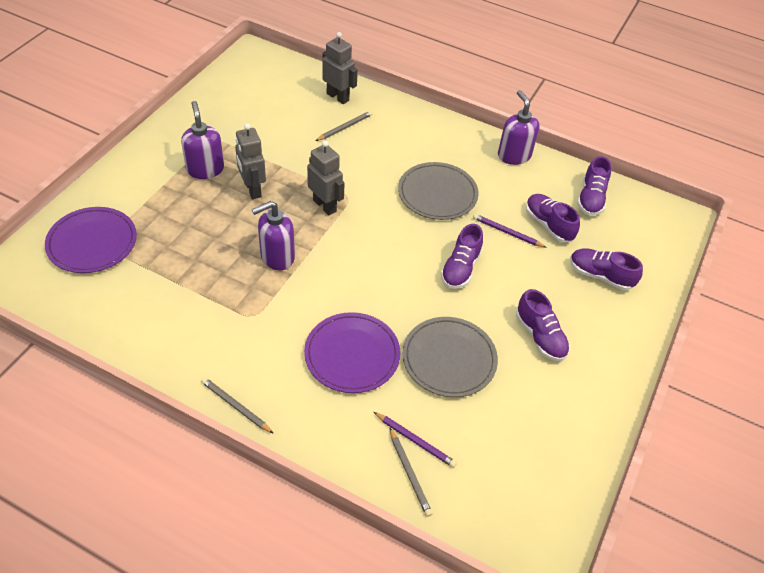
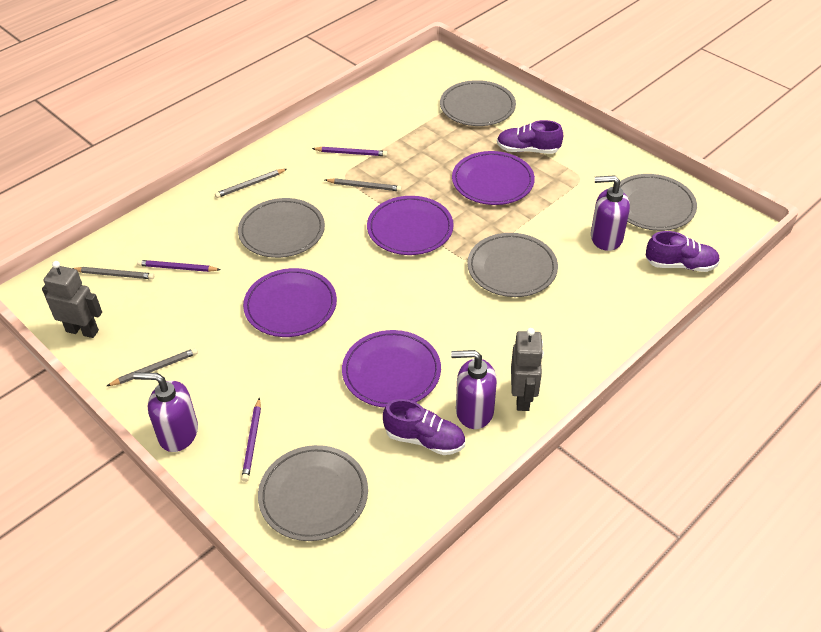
grey pencil: [201,377,274,434] [315,111,372,141] [389,427,433,517] = 3 -> [72,267,154,279] [107,348,198,386] [215,169,287,198] [325,178,402,191] = 4
grey plate: [398,162,479,220] [403,317,498,397] = 2 -> [238,198,325,258] [258,445,368,541] [440,80,516,126] [467,233,558,297] [619,174,697,231] = 5
grey robot: [235,123,266,199] [307,140,345,215] [322,32,358,104] = 3 -> [42,261,102,338] [511,328,544,411] = 2
purple pencil: [374,412,457,468] [473,214,547,248] = 2 -> [137,260,221,272] [241,397,261,482] [312,147,387,156] = 3
purple plate: [45,207,137,273] [304,312,401,393] = 2 -> [243,268,337,337] [342,330,441,408] [367,196,454,255] [452,151,535,205] = 4
purple shoe: [441,224,483,289] [516,289,570,361] [526,194,580,242] [570,248,643,291] [577,156,611,216] = 5 -> [383,399,465,455] [497,120,563,154] [646,231,720,272] = 3

